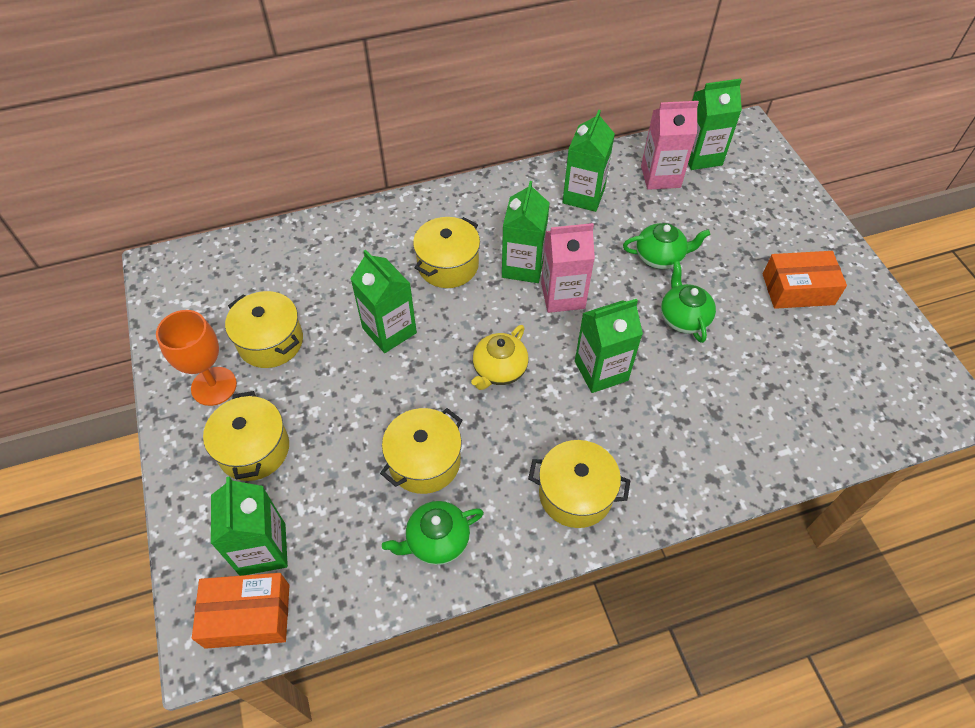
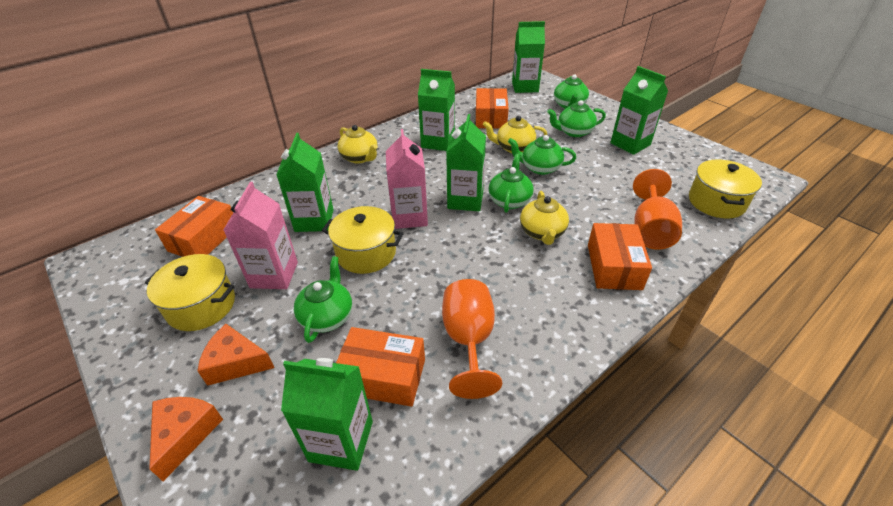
green teapot: [382,501,484,565] [623,223,710,269] [661,261,716,343] = 3 -> [294,256,352,343] [488,154,533,213] [508,135,576,175] [547,100,606,137] [554,74,589,109] = 5
orange box: [192,573,290,649] [763,251,847,309] = 2 -> [155,196,233,257] [336,327,425,407] [476,88,509,129] [588,223,652,290] = 4
orange cheese: none = 0 -> [149,397,223,481] [198,324,275,386] = 2
orange goblet: [156,310,237,406] = 1 -> [442,279,502,399] [633,169,682,250] = 2
yellow pot: [203,391,289,481] [225,291,303,368] [380,408,463,494] [413,217,480,288] [528,440,630,528] = 5 -> [145,254,235,331] [322,206,404,274] [689,159,762,219] = 3
yellow teapot: [471,325,529,390] = 1 -> [338,125,378,164] [483,116,547,153] [520,191,569,245] = 3

